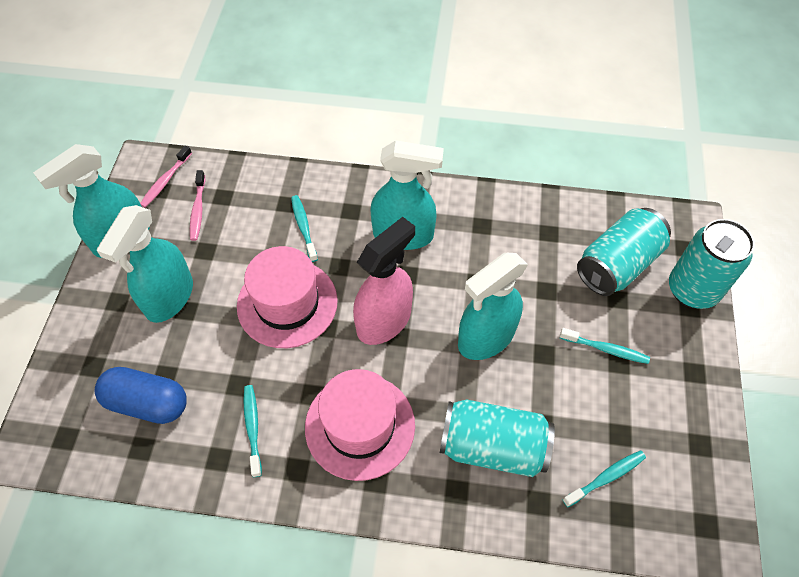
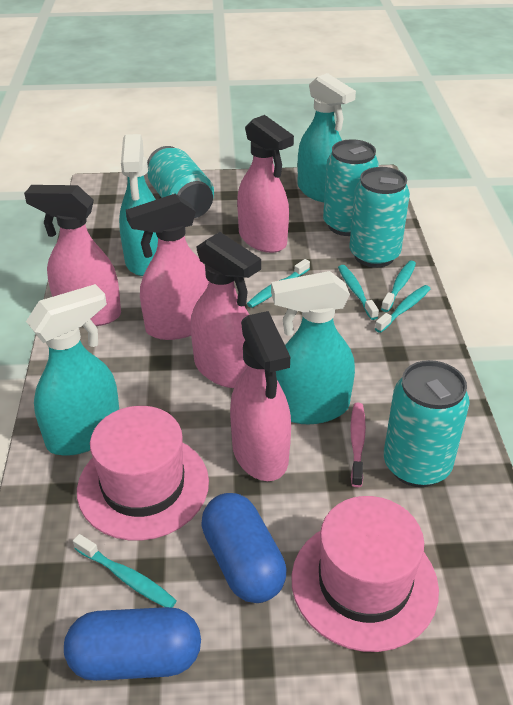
blue capsule: [94,367,187,424] = 1 -> [64,607,201,681] [201,493,286,603] = 2
pink spray bottle: [353,217,415,345] = 1 -> [24,185,121,326] [126,194,209,340] [191,232,261,388] [230,311,291,481] [237,115,294,253] = 5
pink toothbrush: [140,145,192,208] [190,170,205,241] = 2 -> [350,403,366,487] = 1
turquoise can: [440,399,555,477] [577,208,671,296] [669,219,755,309] = 3 -> [147,146,214,218] [323,139,379,236] [349,167,410,268] [384,360,470,487] = 4
turquoise toothbrush: [243,385,262,477] [291,195,318,262] [560,328,650,364] [562,450,646,507] = 4 -> [73,534,177,608] [247,259,310,308] [338,265,379,320] [375,285,430,333] [381,260,416,312] = 5

